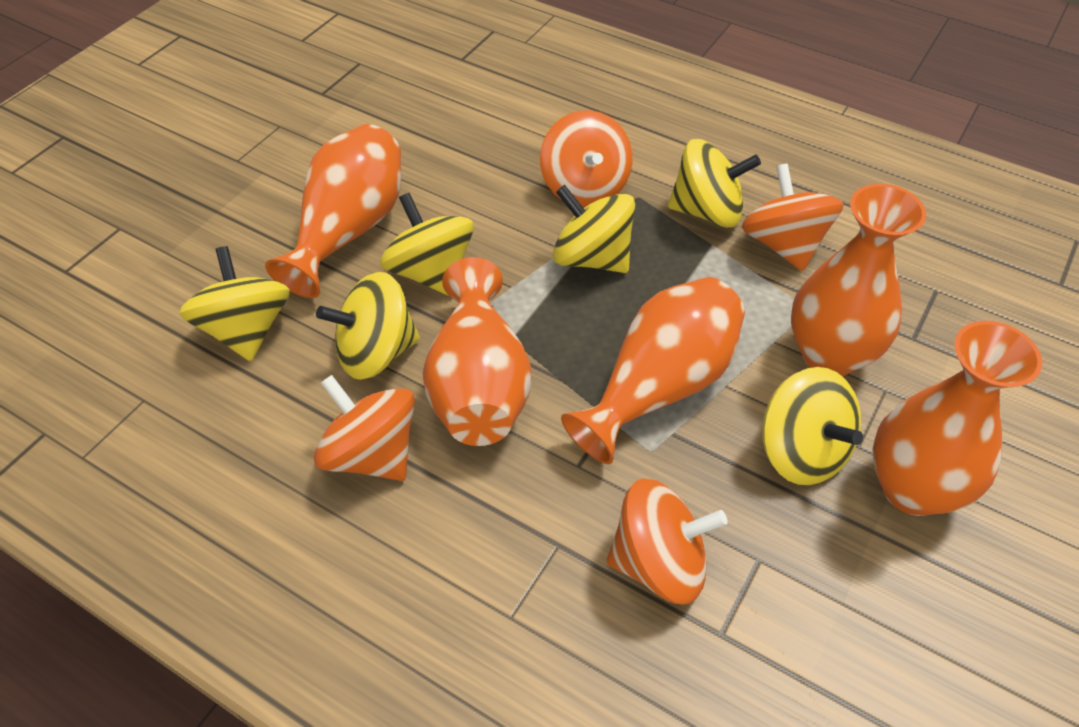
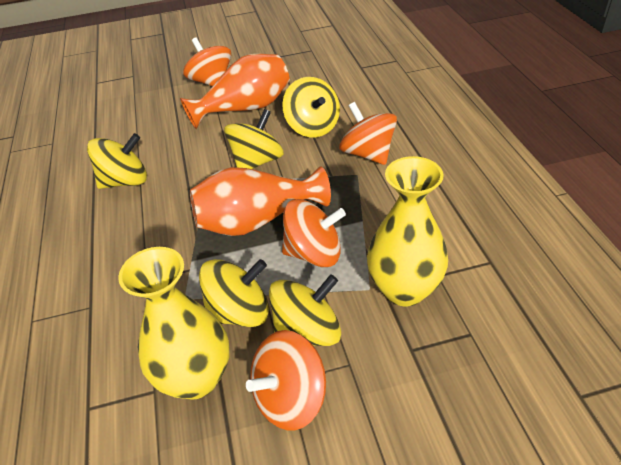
orange vase: [265,124,401,298] [423,257,531,446] [561,277,745,464] [791,184,926,376] [872,321,1042,516] = 5 -> [180,54,290,129] [190,167,331,236] = 2
yellow spinning top: [179,246,290,361] [316,272,420,380] [380,193,474,296] [553,185,635,273] [668,139,761,228] [762,367,863,485] = 6 -> [87,133,147,189] [199,259,269,327] [224,109,284,169] [269,274,341,346] [282,77,340,137] = 5
yellow vase: none = 0 -> [118,247,230,400] [367,156,448,307] = 2

